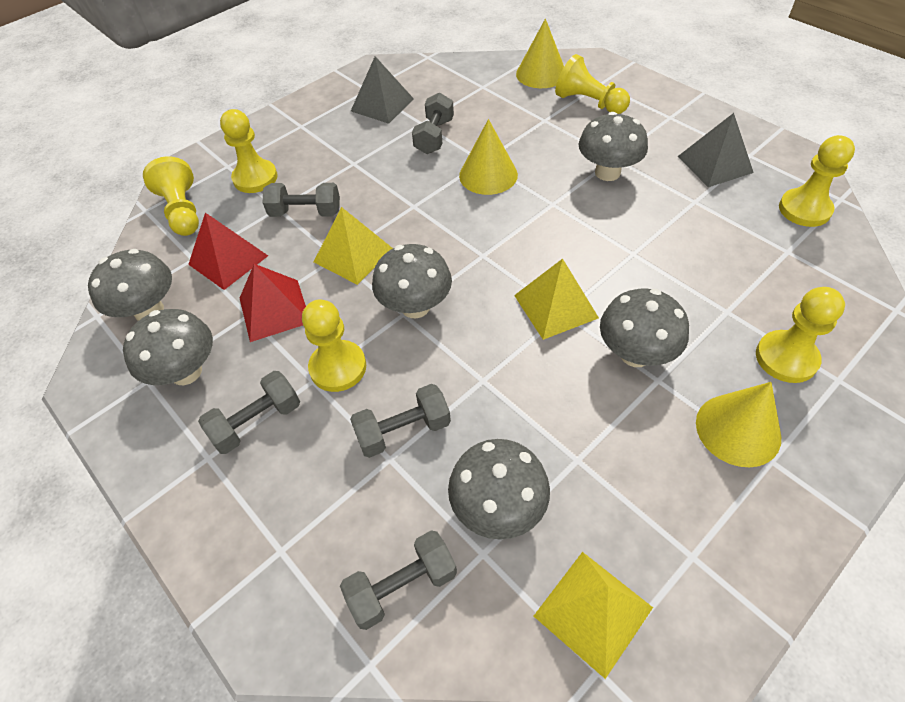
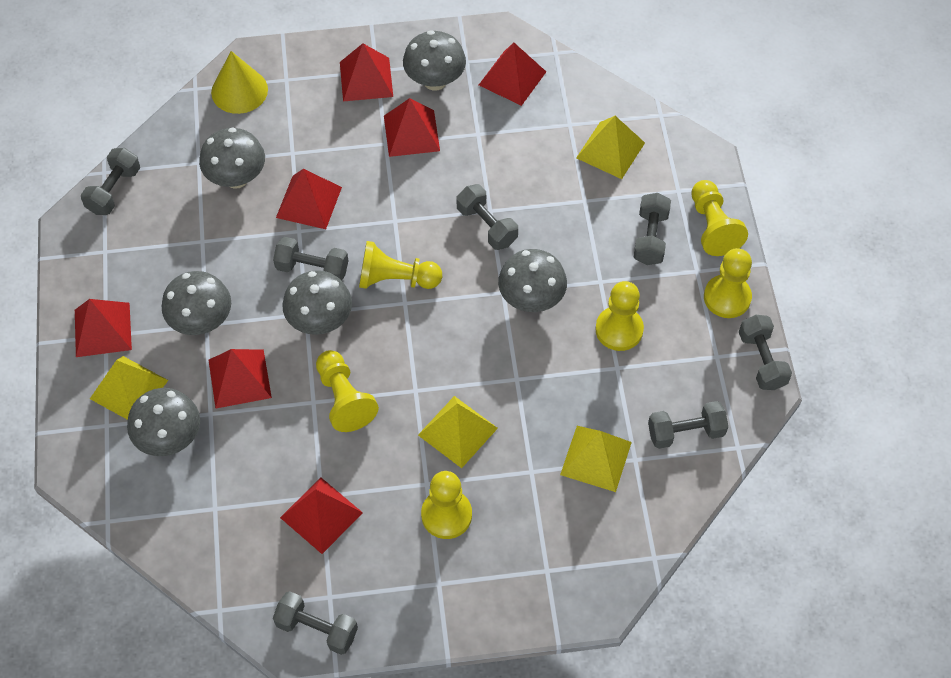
grey dumbbell: [198,371,300,454] [263,183,340,217] [340,530,457,630] [350,384,451,458] [412,92,454,154] = 5 -> [81,148,140,215] [273,237,348,281] [273,591,358,655] [456,184,518,250] [634,193,671,265] [648,401,728,449] [739,315,792,390] = 7
grey pyramid: [351,56,414,124] [678,113,754,187] = 2 -> none = 0
red pyramid: [188,213,268,290] [240,264,306,342] = 2 -> [75,299,132,357] [208,349,272,408] [276,169,342,229] [280,478,363,554] [340,43,393,101] [384,98,440,157] [479,42,546,106] = 7
yellow cone: [459,119,518,195] [516,19,564,88] [696,382,781,467] = 3 -> [211,51,268,114] = 1
yellow pyramid: [314,207,393,285] [514,259,599,340] [534,552,653,679] = 3 -> [90,356,168,420] [418,396,498,468] [560,426,632,492] [576,116,645,179] = 4

